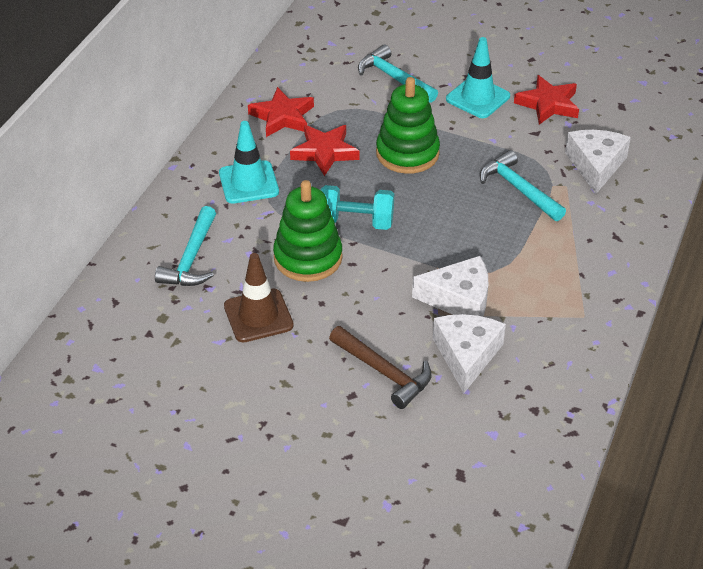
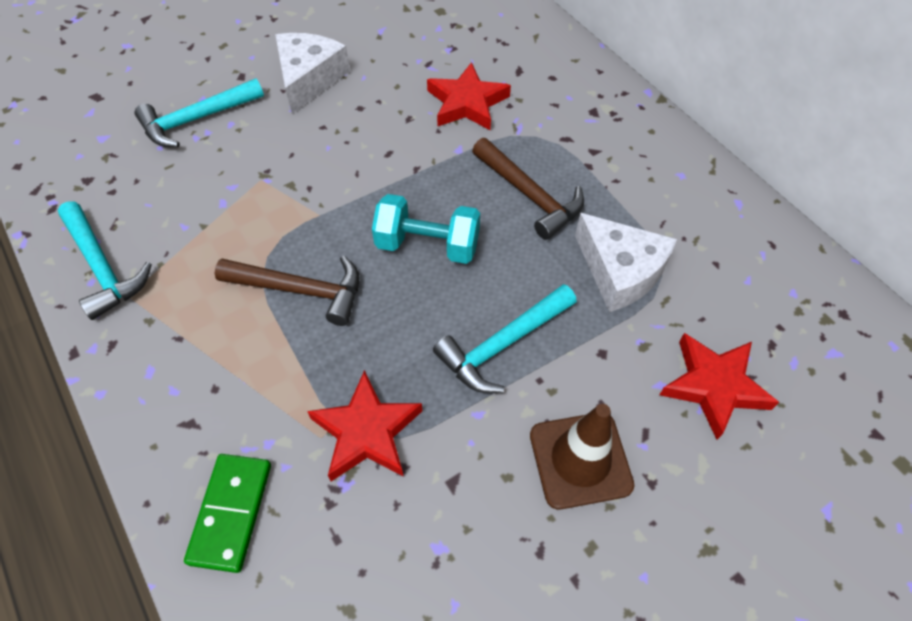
brown hammer: [329,326,432,409] = 1 -> [215,256,359,326] [472,138,584,240] = 2
green domino: none = 0 -> [184,454,271,573] = 1
green stacking toy: [273,180,343,282] [376,77,440,174] = 2 -> none = 0
turquoise traffic cone: [219,121,279,204] [446,37,510,118] = 2 -> none = 0
white cheese: [412,256,488,317] [433,314,506,393] [565,130,631,194] = 3 -> [275,33,350,113] [575,213,677,312] = 2

